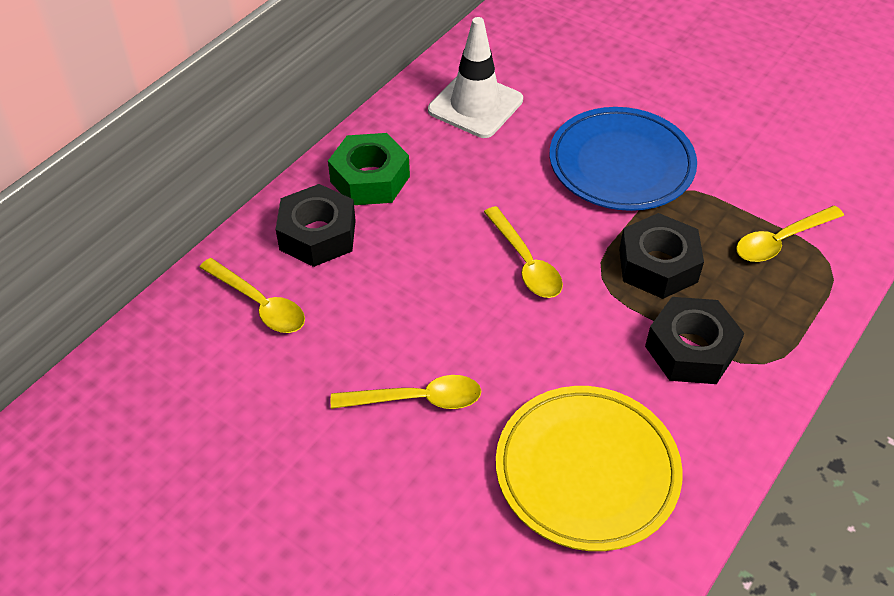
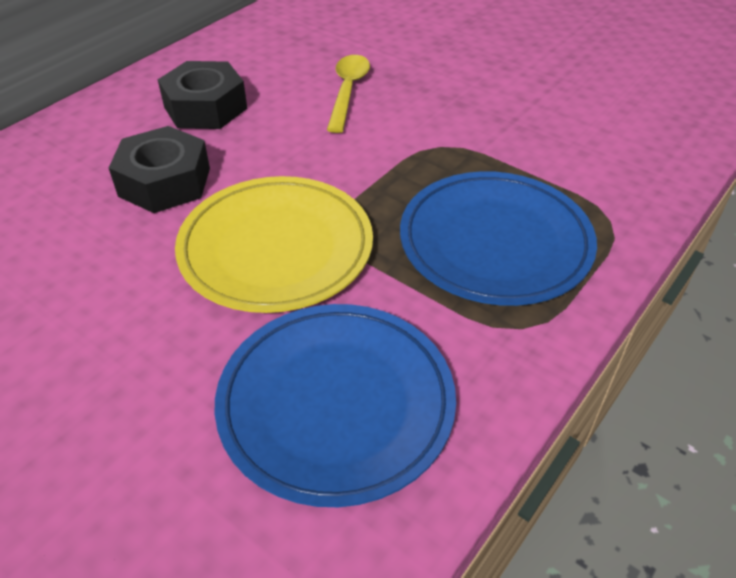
black nut: [276,184,356,267] [619,213,704,299] [645,297,744,384] = 3 -> [109,126,210,213] [158,61,247,129] = 2
blue plate: [550,107,697,211] = 1 -> [215,304,456,507] [400,171,597,306] = 2
green nut: [328,133,410,205] = 1 -> none = 0
white traffic cone: [428,17,523,138] = 1 -> none = 0
yellow spoon: [199,258,305,333] [331,375,481,409] [484,206,563,298] [736,205,844,262] = 4 -> [327,55,370,133] = 1

